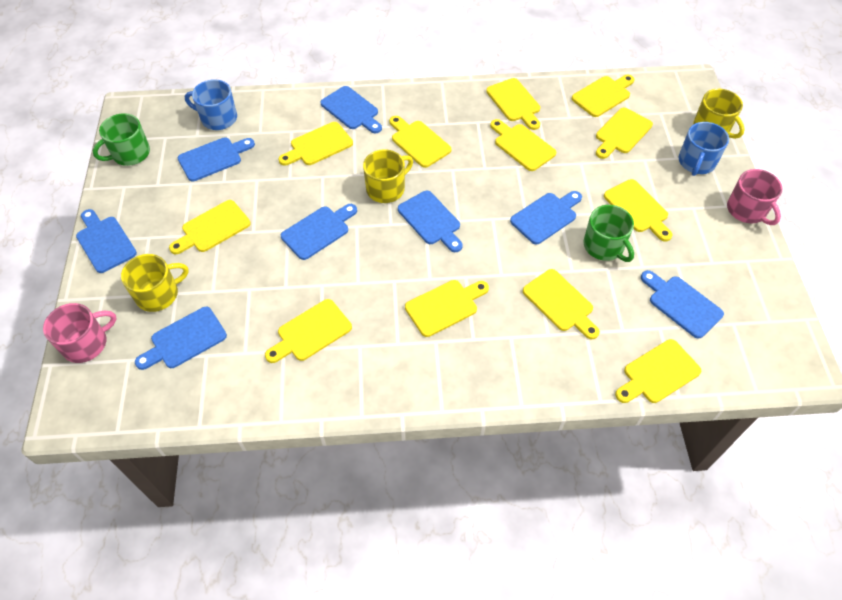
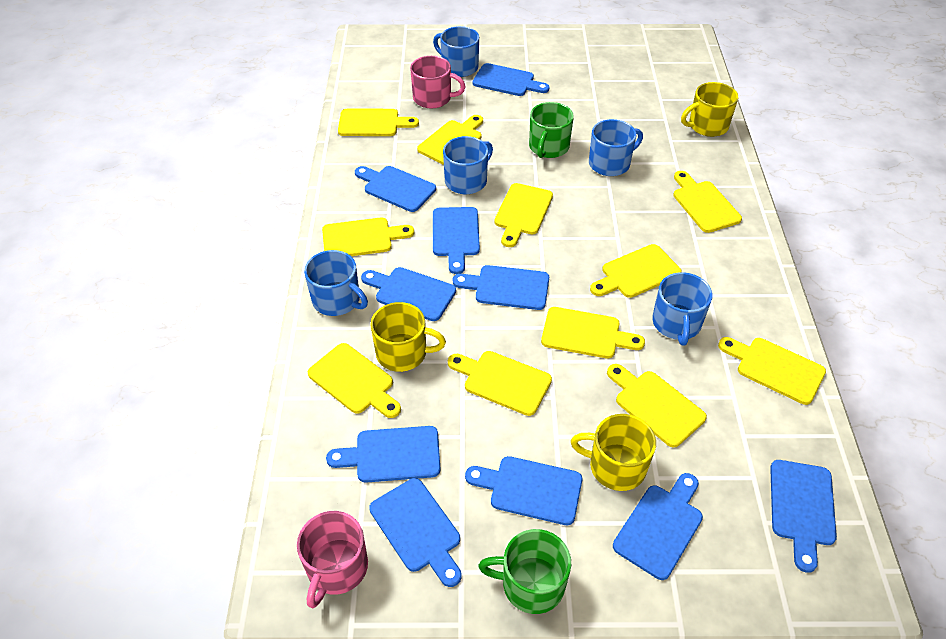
blue cutting board: [76,209,137,273] [135,307,227,370] [178,137,255,182] [281,204,357,260] [321,86,382,133] [398,191,463,252] [510,191,582,244] [641,270,724,339] = 8 -> [326,426,441,483] [355,166,436,212] [361,267,456,321] [369,478,462,587] [433,207,480,274] [453,265,549,310] [465,456,582,525] [473,63,550,96] [613,473,703,580] [770,460,837,573] = 10
blue mug: [185,79,237,130] [678,122,729,176] = 2 -> [304,250,368,316] [433,26,479,77] [443,136,493,194] [589,119,643,176] [652,272,712,346] = 5
yellow cutting board: [169,200,251,254] [265,299,352,363] [278,122,353,166] [389,116,451,168] [405,280,489,337] [486,78,540,130] [490,119,556,171] [523,269,600,339] [572,75,635,117] [596,108,653,159] [604,179,673,242] [615,339,701,403] = 12 -> [308,343,401,418] [322,217,414,256] [338,109,419,136] [417,115,483,165] [448,351,552,416] [494,183,553,247] [541,307,645,359] [590,244,682,298] [607,364,707,448] [673,171,742,233] [718,337,826,405] = 11

